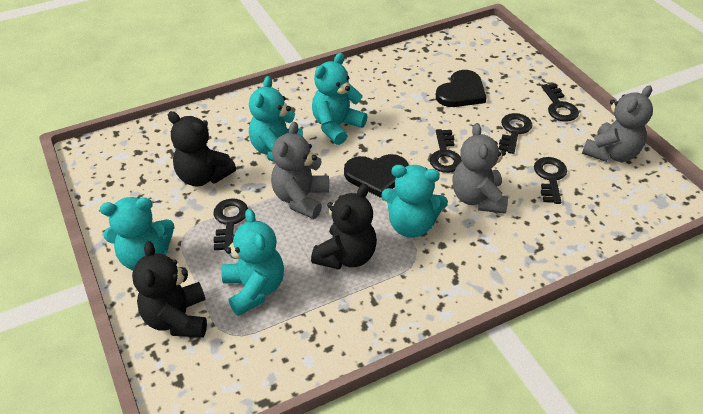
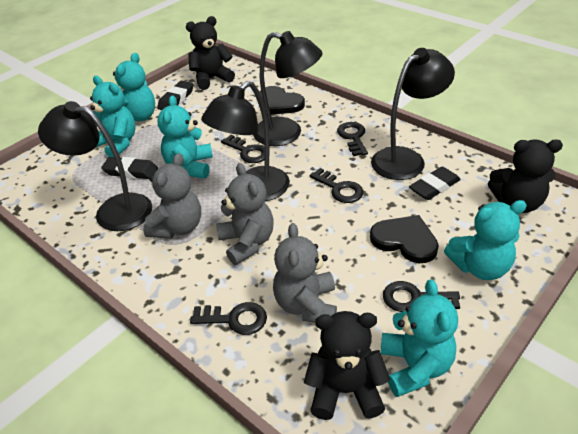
black eraser: none = 0 -> [101,157,158,179] [157,81,194,110] [409,167,461,200] = 3
black lamp: none = 0 -> [38,101,152,231] [201,81,290,201] [253,31,322,146] [371,48,455,180] = 4

